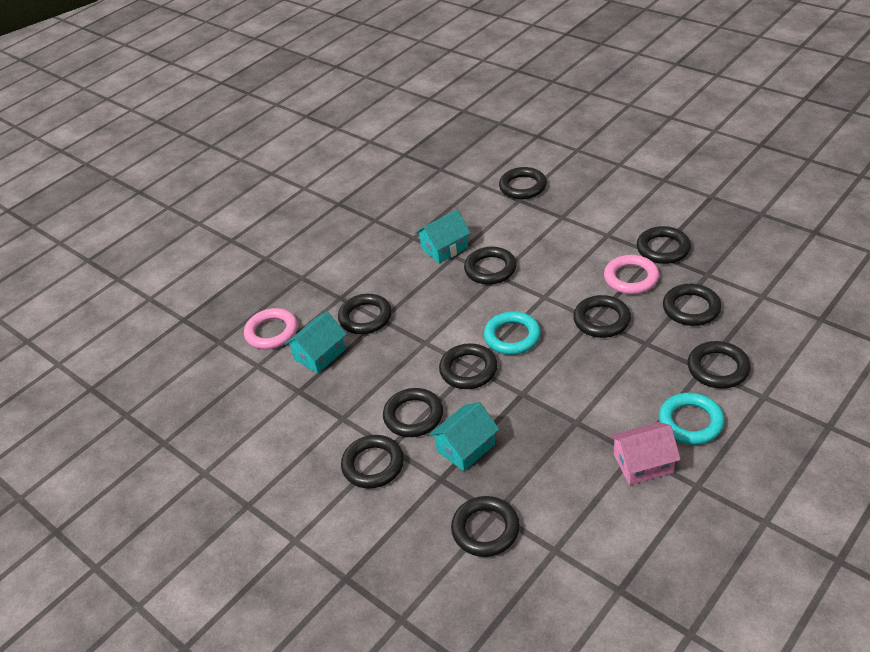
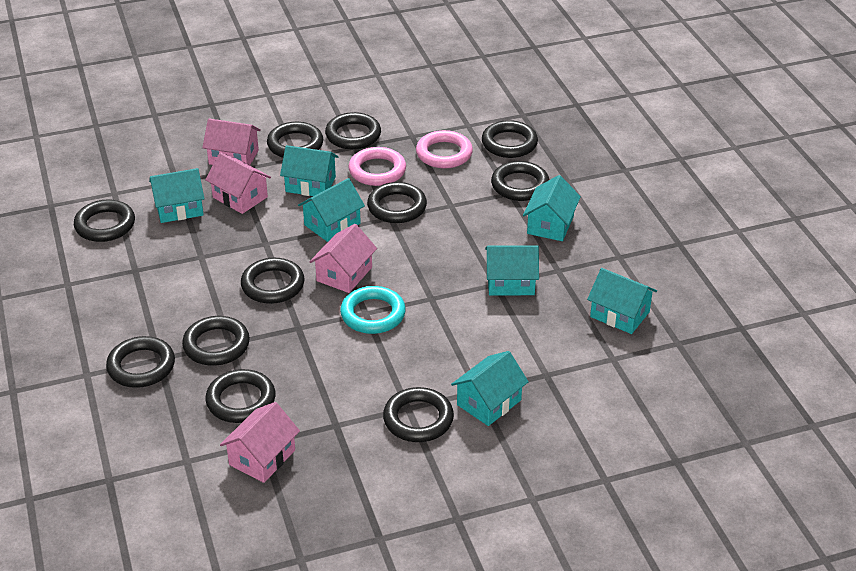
pink house: [610,422,681,485] = 1 -> [202,118,261,165] [205,152,271,214] [220,402,300,483] [309,224,377,293] = 4
turquoise house: [285,312,347,374] [415,210,471,264] [429,402,499,471] = 3 -> [149,168,205,223] [280,145,338,196] [298,178,365,242] [451,351,529,426] [485,245,539,295] [523,175,581,241] [587,268,657,334] = 7
turquoise ring: [484,311,541,355] [659,393,725,445] = 2 -> [340,286,406,334] = 1

